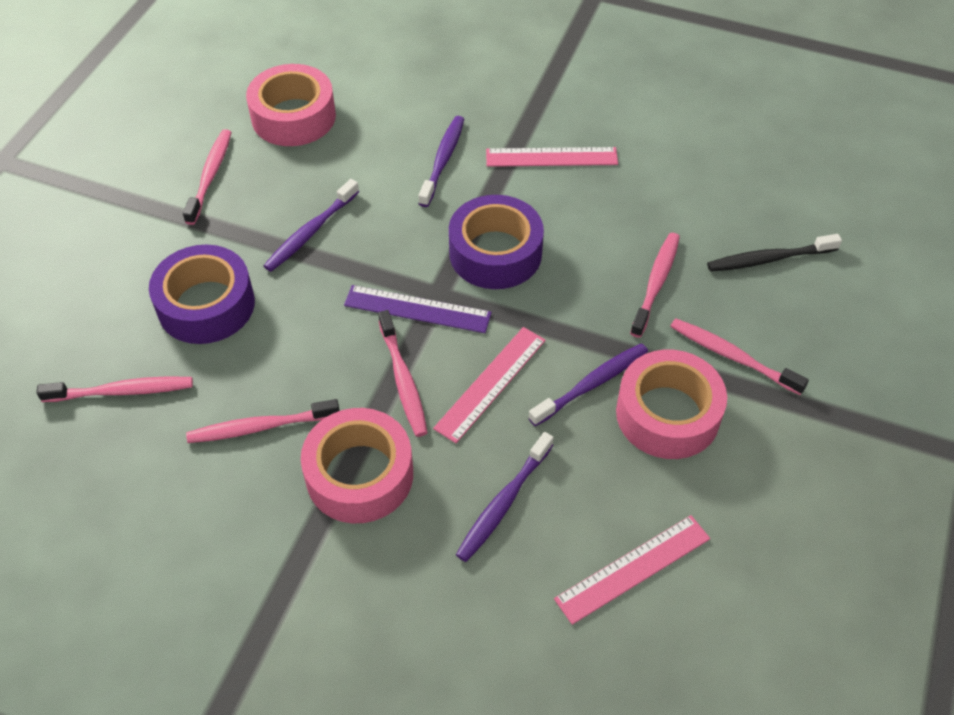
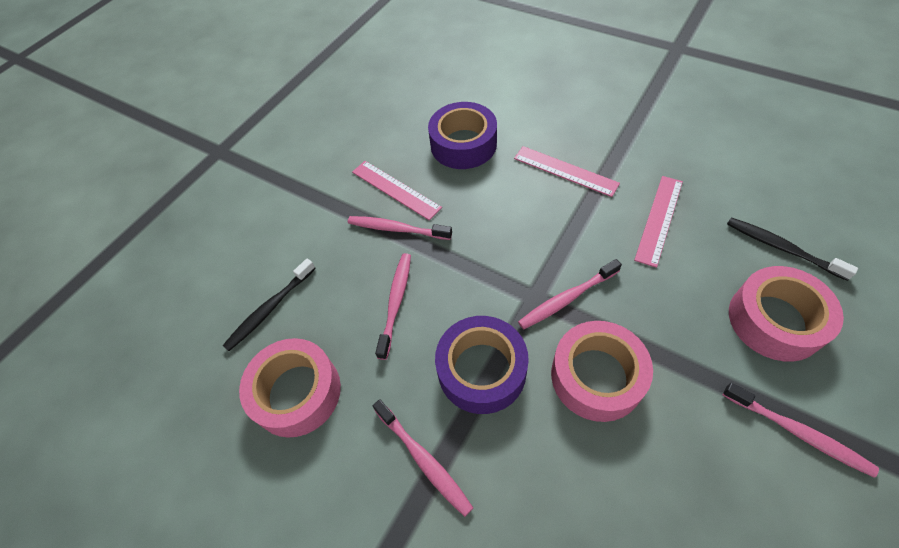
black toothbrush: [707,234,842,272] = 1 -> [222,258,316,351] [727,217,858,281] = 2
pink toothbrush: [36,376,193,402] [183,129,232,225] [186,399,340,443] [378,310,428,437] [630,233,680,338] [670,318,809,395] = 6 -> [348,216,452,240] [373,399,473,517] [375,253,411,360] [518,259,622,329] [723,383,879,478] = 5
purple ruler: [344,285,492,333] = 1 -> none = 0
purple toothbrush: [264,179,359,272] [418,116,464,207] [456,432,554,562] [529,343,648,426] = 4 -> none = 0

